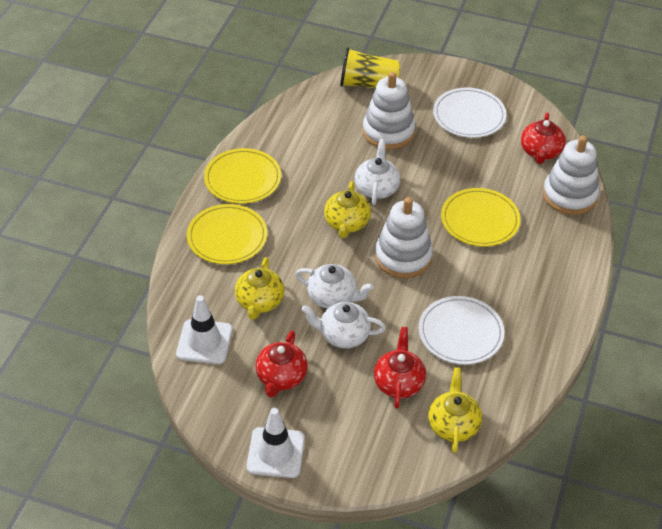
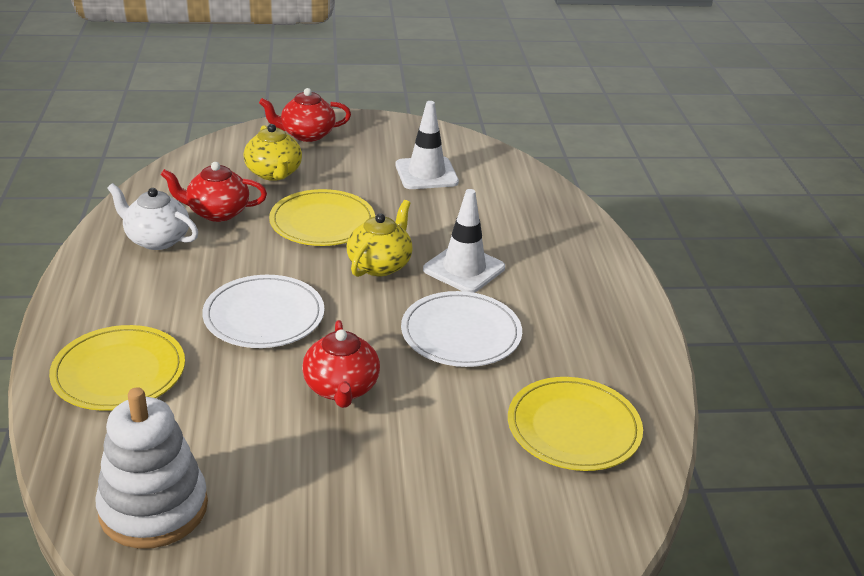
white stacking toy: [363,72,415,150] [375,197,433,278] [543,136,600,215] = 3 -> [95,387,208,549] = 1
white teapot: [296,264,374,309] [301,302,386,348] [355,139,400,205] = 3 -> [107,183,198,250] = 1
yellow cup: [340,47,400,88] = 1 -> none = 0
yellow teapot: [235,257,284,320] [324,181,371,238] [428,367,482,453] = 3 -> [244,124,302,181] [347,200,413,277] = 2

